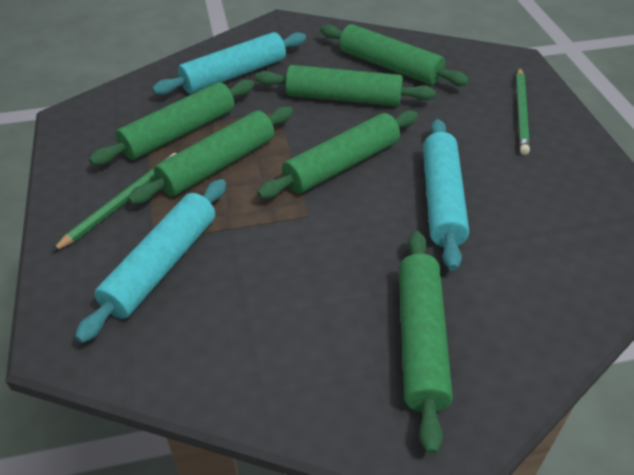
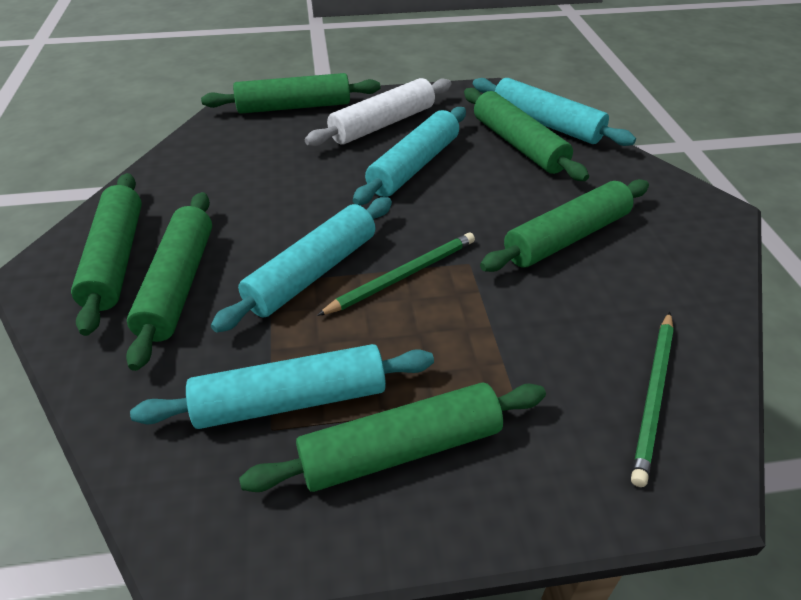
turquoise rolling pin: [75,179,226,343] [152,32,306,95] [423,119,469,271] = 3 -> [130,344,434,429] [211,197,392,333] [353,107,466,205] [473,78,636,146] = 4
white rolling pin: none = 0 -> [305,78,451,146] = 1

